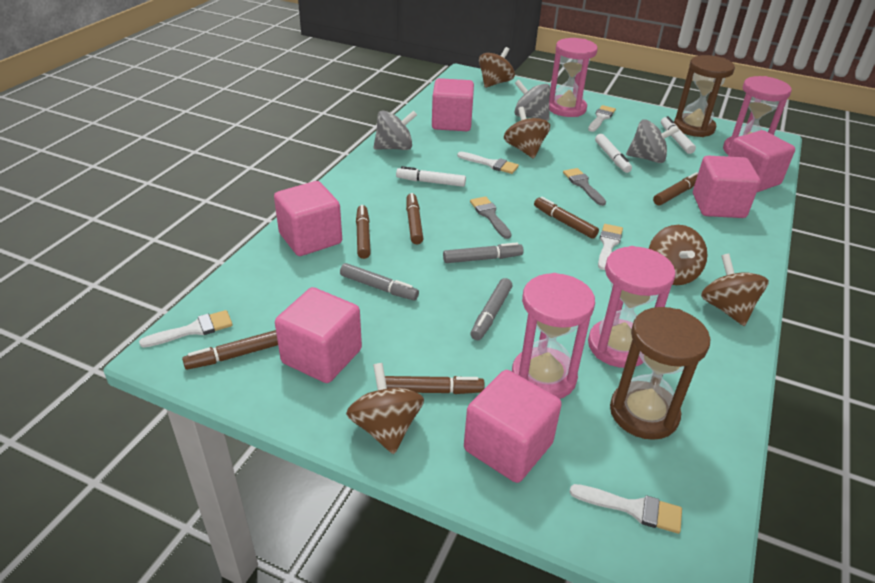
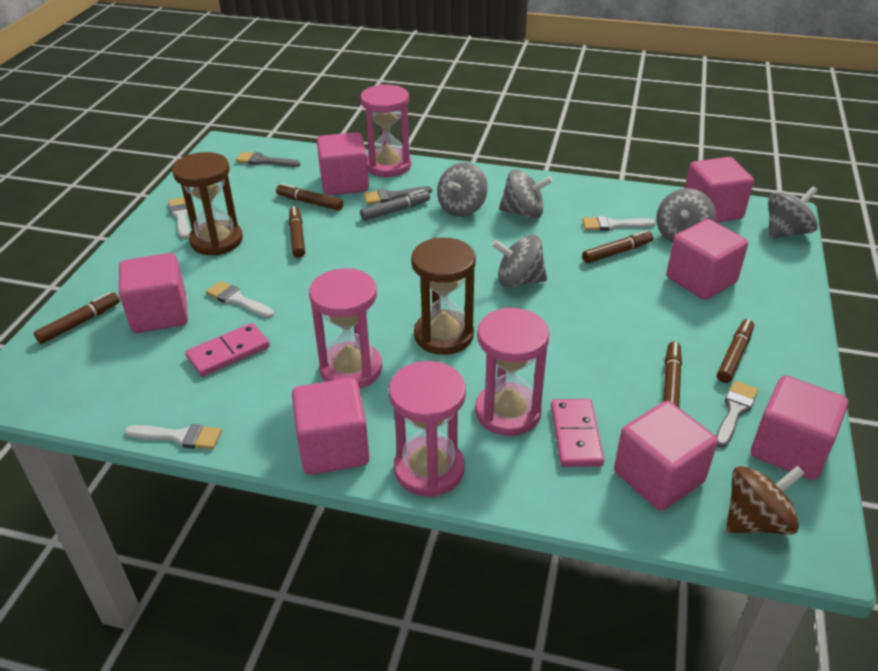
brown spinning top: [346,363,424,454] [479,47,515,88] [504,107,550,159] [649,225,708,285] [701,254,769,326] = 5 -> [726,466,805,535] = 1
grey brush: [470,196,512,239] [563,168,606,206] = 2 -> [236,152,300,167] [363,186,432,204] [716,381,758,448] = 3
grey marker: [340,263,419,301] [443,242,524,263] [470,278,512,340] = 3 -> [360,189,430,221] = 1
grey spinning top: [373,110,417,150] [515,79,550,121] [626,119,679,163] = 3 -> [437,162,488,217] [492,235,547,288] [499,169,553,219] [656,188,716,243] [768,186,818,239] = 5
pink cube: [274,181,342,256] [275,287,362,383] [432,78,474,131] [464,370,562,483] [693,156,760,218] [728,130,795,192] = 6 -> [119,253,188,333] [292,378,370,475] [317,132,369,195] [614,401,718,511] [667,219,748,300] [685,157,754,223] [751,375,848,480] = 7
pink domino: none = 0 -> [185,323,270,377] [551,399,604,467] = 2
white brush: [139,310,233,348] [457,152,519,174] [570,484,682,534] [588,105,616,132] [598,224,623,270] = 5 -> [125,424,222,449] [169,197,190,239] [206,281,274,318] [582,216,656,231] = 4
white marker: [396,166,466,187] [595,134,632,173] [661,116,696,154] = 3 -> none = 0

